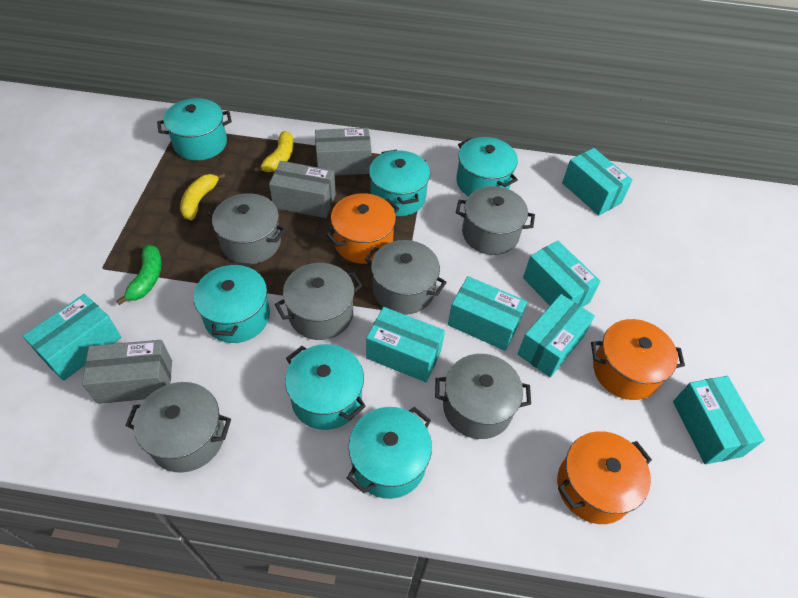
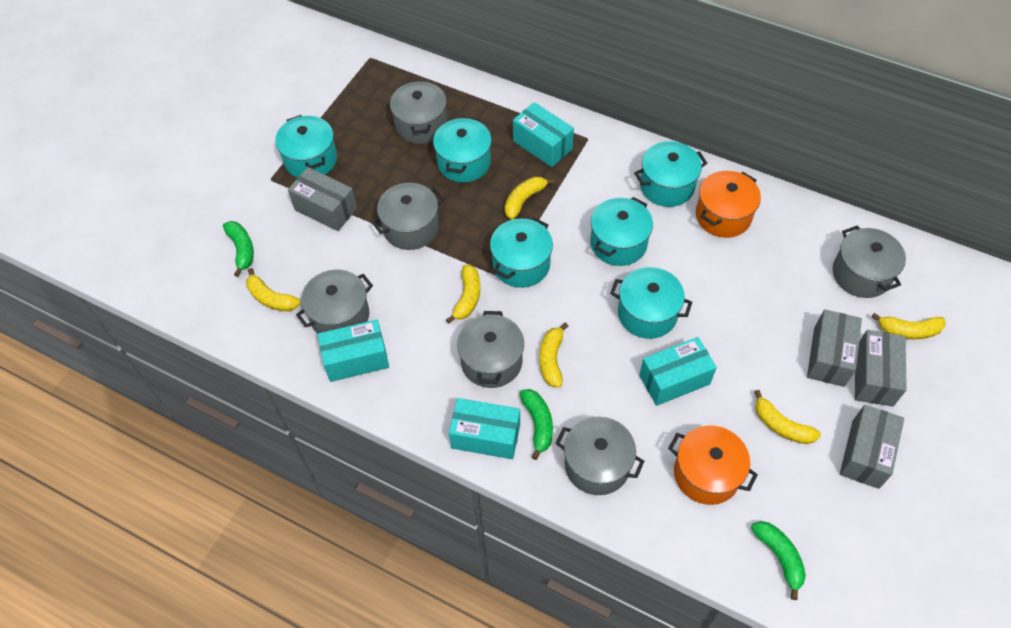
green banana: [116,245,162,305] = 1 -> [223,221,254,277] [519,389,553,460] [751,521,806,600] = 3
grey box: [82,340,172,404] [269,161,336,218] [315,128,371,176] = 3 -> [288,167,357,231] [807,309,862,387] [840,405,904,489] [855,330,907,407] = 4
orange pot: [326,193,399,264] [557,431,652,524] [591,319,685,400] = 3 -> [668,425,758,505] [696,171,761,238] = 2
turquoise box: [23,294,122,381] [366,307,445,382] [448,276,527,351] [518,294,595,377] [523,241,601,307] [562,148,633,215] [673,376,765,464] = 7 -> [318,319,389,382] [449,398,520,459] [513,102,574,167] [639,337,717,406] = 4
yellow banana: [180,173,225,220] [254,131,294,173] = 2 -> [246,268,301,312] [446,264,480,324] [505,177,555,220] [539,322,568,388] [754,390,821,444] [871,313,946,339] = 6

